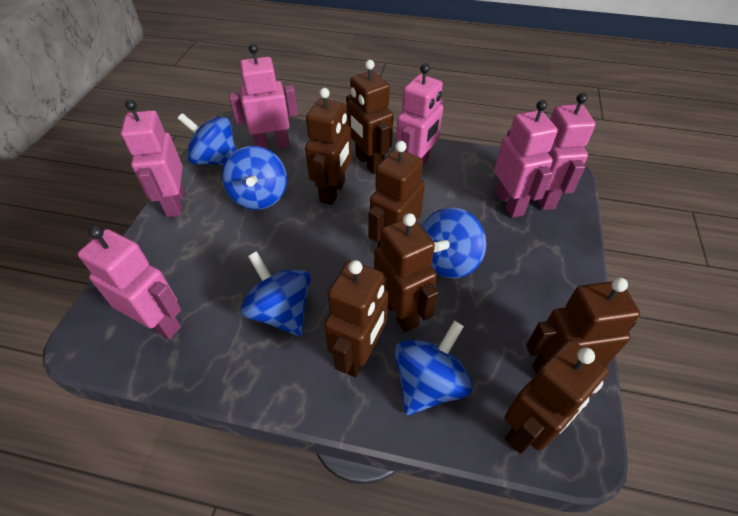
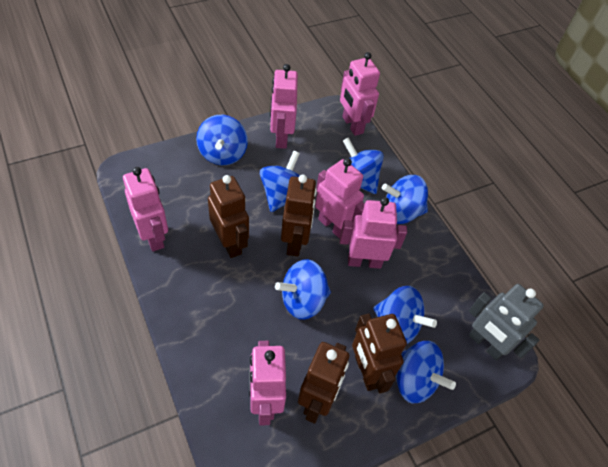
blue spinning top: [178,113,236,165] [222,146,287,210] [241,251,311,336] [395,321,473,415] [422,207,486,278] = 5 -> [196,115,248,165] [260,151,300,212] [275,259,331,320] [343,137,384,194] [373,286,437,344] [382,175,428,224] [396,341,456,403] = 7
brown robot: [305,88,352,205] [324,260,388,377] [346,60,393,174] [368,141,425,247] [374,213,439,332] [504,340,609,454] [526,277,640,374] = 7 -> [208,175,249,258] [281,174,317,257] [298,342,349,424] [352,314,407,393] = 4
grey robot: none = 0 -> [469,284,544,360] = 1

